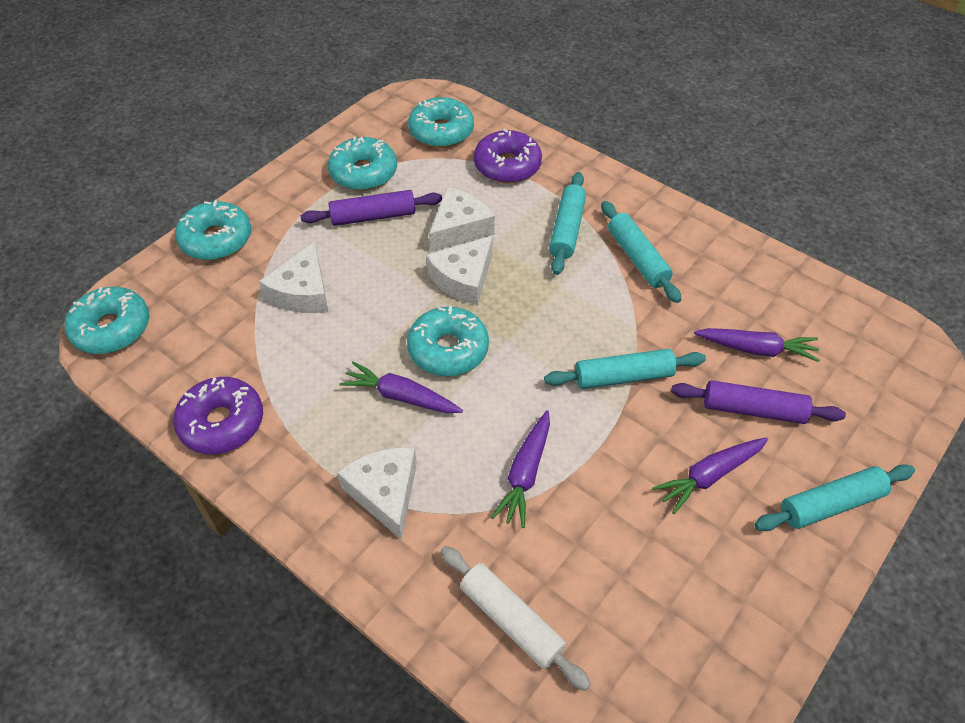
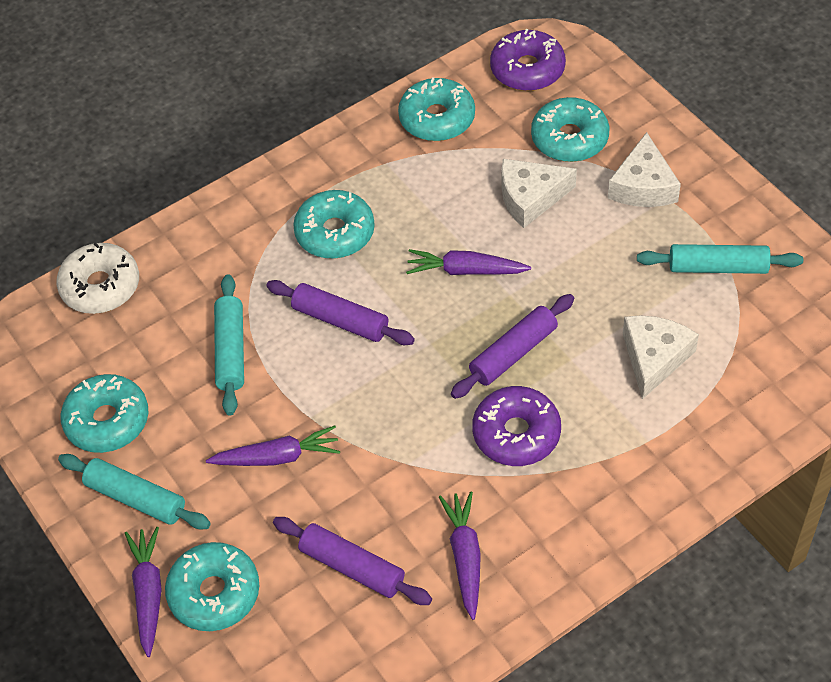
purple rolling pin: [300,190,442,226] [671,380,846,424] = 2 -> [266,280,415,345] [273,517,432,605] [451,294,574,399] = 3
turquoise rolling pin: [544,349,706,389] [549,172,586,275] [601,201,681,303] [754,464,915,531] = 4 -> [58,454,211,529] [214,274,244,416] [637,244,803,274] = 3
white cheese: [259,242,328,313] [337,447,417,540] [426,236,493,305] [429,187,495,252] = 4 -> [502,159,577,228] [608,132,681,207] [623,315,699,399] = 3
white donut: none = 0 -> [56,242,139,314] = 1
white rolling pin: [441,546,591,691] = 1 -> none = 0

